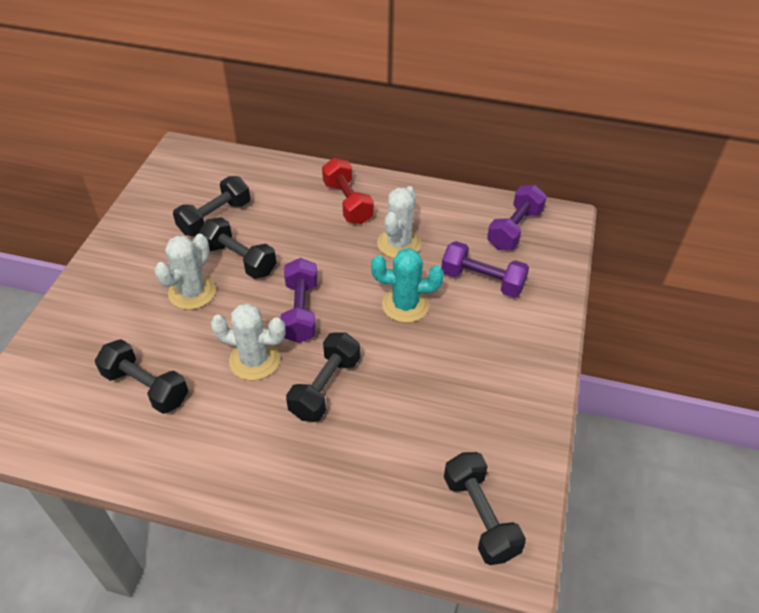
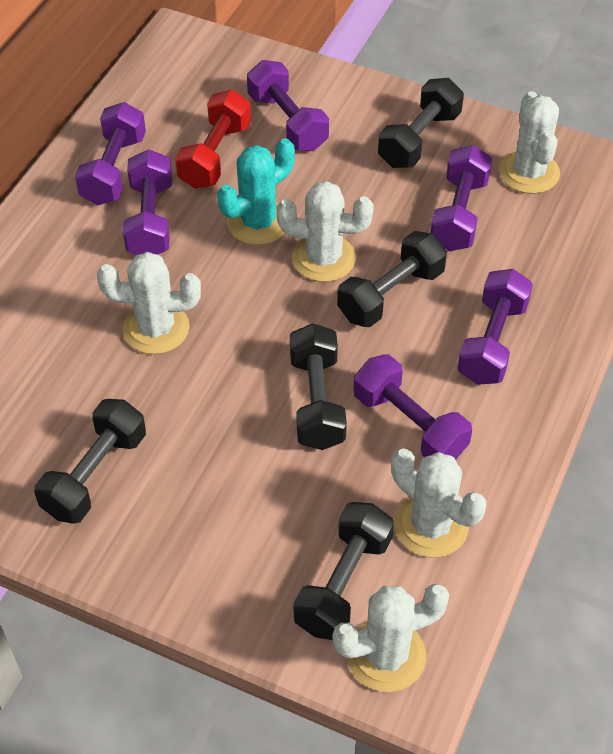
purple dumbbell: [281,258,318,343] [441,241,529,297] [487,185,547,250] = 3 -> [75,102,146,205] [123,149,172,255] [247,60,329,151] [353,355,472,460] [431,145,492,251] [457,269,533,385] = 6
white cactus: [154,234,216,310] [210,303,286,380] [377,186,421,258] = 3 -> [97,252,201,354] [276,181,374,282] [333,584,449,692] [391,449,486,558] [499,91,560,194] = 5

